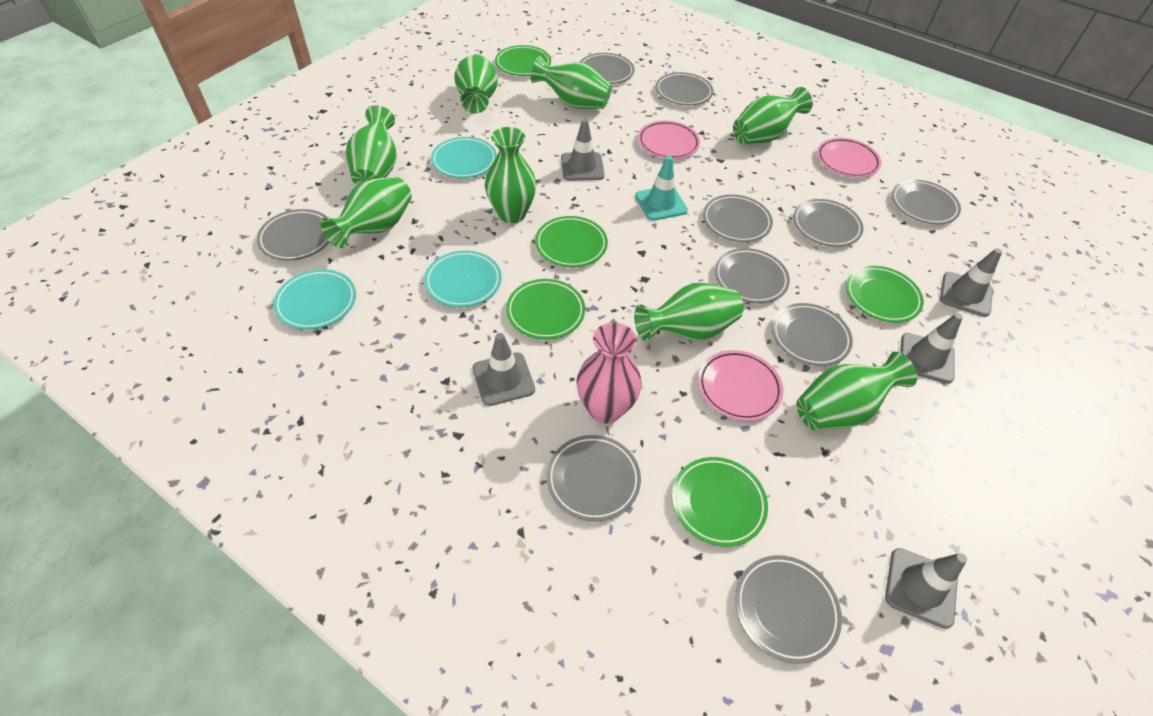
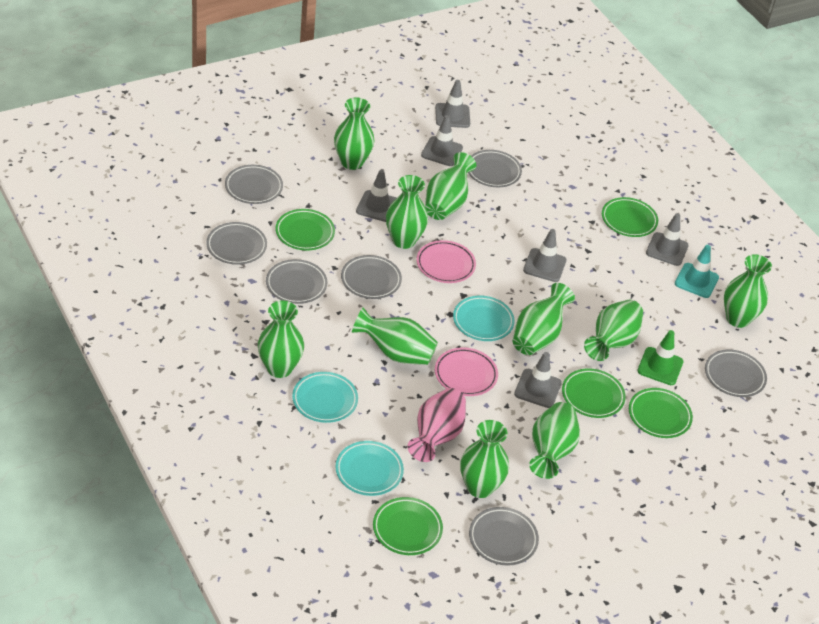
green traffic cone: none = 0 -> [638,330,683,385] = 1
green vase: [320,177,412,248] [346,105,397,185] [454,54,498,113] [485,127,536,223] [531,56,612,109] [634,283,743,341] [733,87,813,144] [796,352,917,430] = 8 -> [258,300,304,378] [334,97,375,170] [352,307,438,365] [386,175,428,249] [425,152,476,220] [460,420,509,498] [513,283,575,355] [529,402,580,479] [584,300,643,361] [724,254,772,328] = 10
grey plate: [257,209,329,261] [547,435,641,521] [580,53,634,84] [656,72,713,105] [703,194,773,242] [715,248,790,303] [735,555,842,664] [772,303,853,366] [793,199,864,247] [892,180,961,225] = 10 -> [206,222,267,265] [225,165,283,204] [266,259,327,304] [341,255,402,299] [468,150,522,187] [469,507,539,566] [705,350,767,397] = 7
grey traffic cone: [472,333,535,406] [561,119,605,181] [885,548,967,629] [900,313,963,384] [940,248,1002,317] = 5 -> [356,170,396,222] [421,115,463,166] [435,80,470,128] [514,352,562,408] [523,229,566,282] [646,213,689,266] = 6
pink plate: [638,121,700,159] [698,350,783,421] [817,138,881,178] = 3 -> [416,240,476,283] [435,347,498,396] = 2

